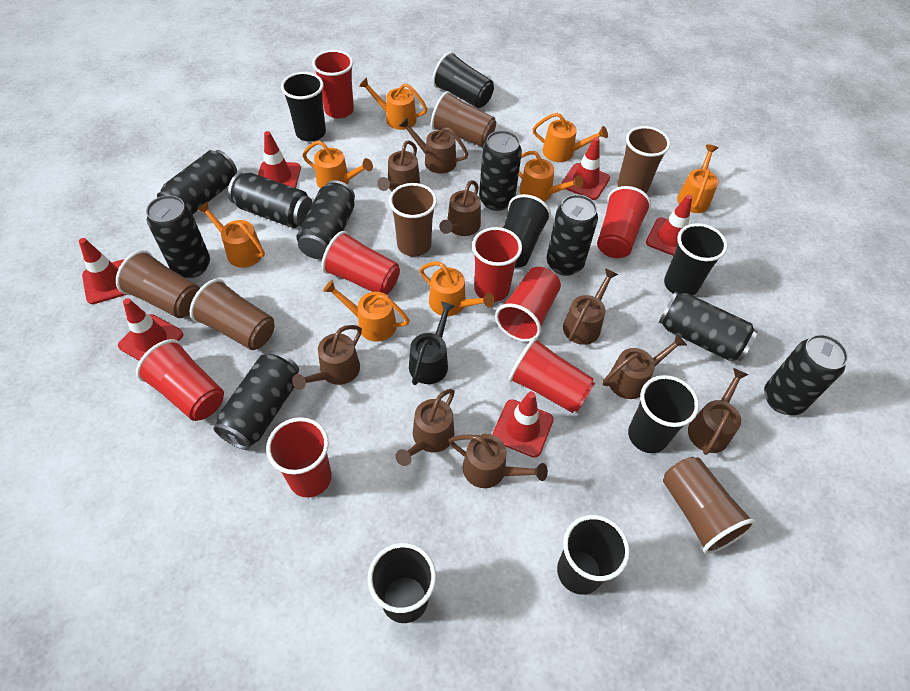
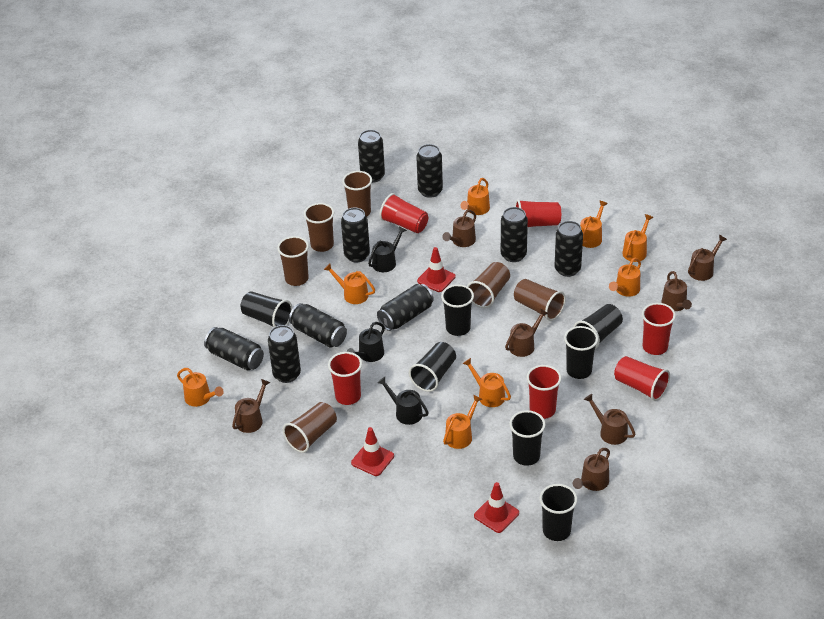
black watering can: [409,301,455,385] = 1 -> [346,322,385,362] [368,226,407,272] [377,377,429,425] = 3
brown watering can: [292,325,362,390] [377,140,420,191] [395,389,455,466] [399,117,468,174] [439,180,481,236] [449,434,548,488] [563,268,618,345] [602,334,687,399] [688,368,748,455] = 9 -> [232,379,271,433] [442,210,476,247] [505,308,548,357] [573,448,610,491] [584,394,636,445] [661,271,692,311] [688,235,727,281] = 7
red cup: [136,339,224,421] [266,417,332,498] [312,50,354,119] [321,231,400,295] [472,227,522,302] [495,267,561,342] [508,337,595,413] [597,186,651,258] = 8 -> [328,352,362,405] [379,193,428,233] [515,199,561,227] [527,365,561,419] [614,356,670,401] [642,303,676,355] = 6
red traffic cone: [79,238,128,304] [118,298,183,361] [258,131,301,188] [492,391,554,458] [561,137,610,200] [646,195,692,256] = 6 -> [351,427,394,476] [417,247,455,292] [474,482,519,533] = 3

